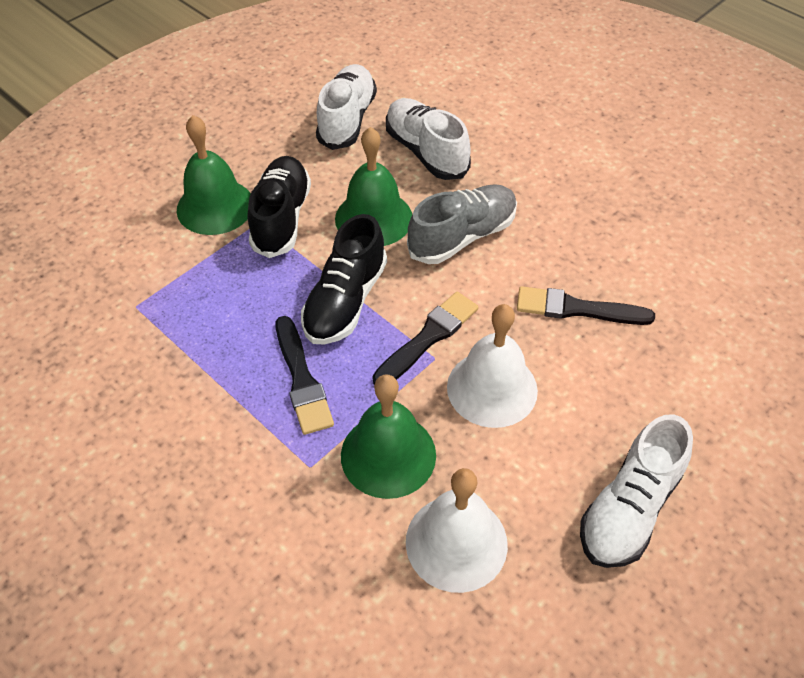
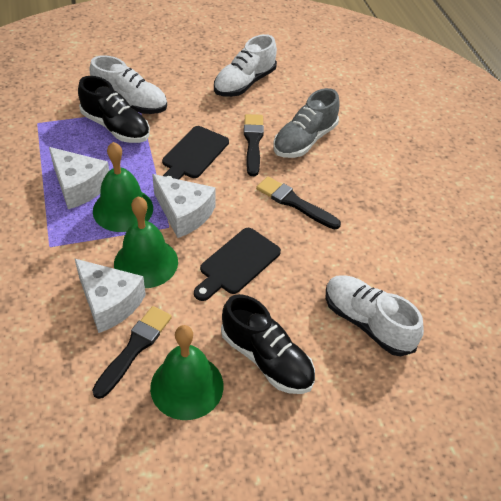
black cutting board: none = 0 -> [162,126,229,180] [194,228,281,301] = 2
white bell: [406,468,508,593] [447,304,538,428] = 2 -> none = 0
white cheese: none = 0 -> [49,147,109,209] [74,258,146,333] [152,174,216,238] = 3

